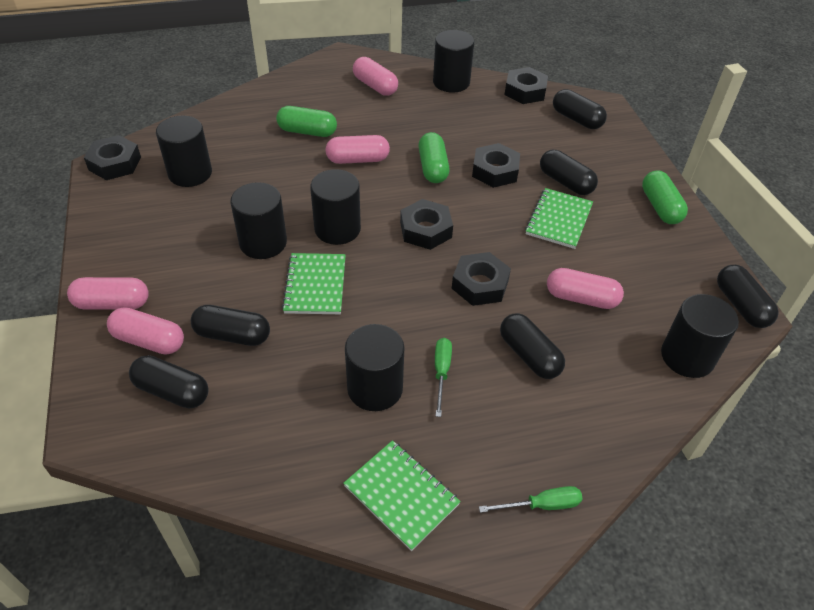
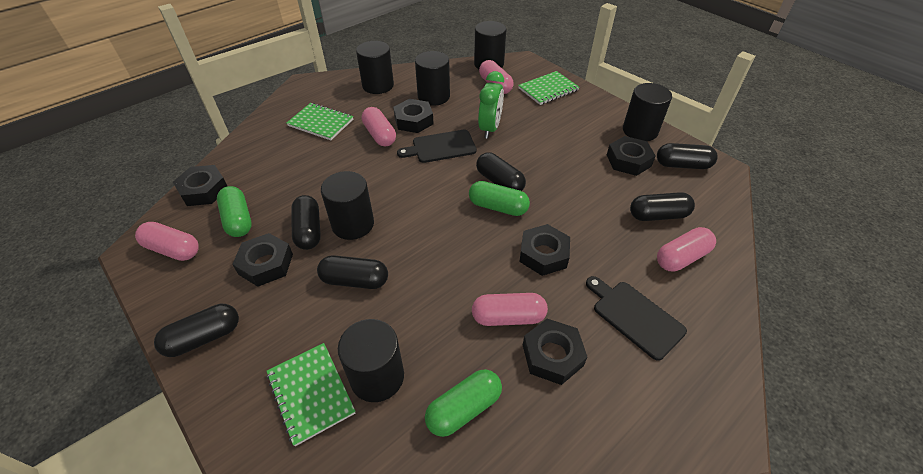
black cutting board: none = 0 -> [397,130,477,163] [586,276,687,361] = 2
black nut: [84,135,141,180] [400,199,453,250] [452,252,511,306] [472,143,520,188] [505,67,548,104] = 5 -> [173,165,227,206] [232,233,293,287] [393,99,433,133] [519,224,570,276] [523,319,587,385] [607,136,656,176] = 6
green clock: none = 0 -> [478,71,504,138] = 1
green screwdriver: [435,338,452,417] [479,486,583,513] = 2 -> none = 0

